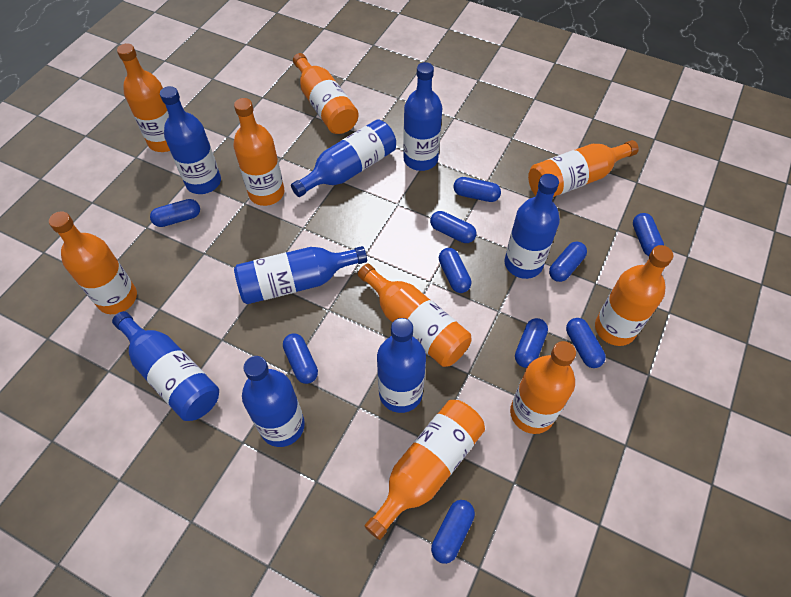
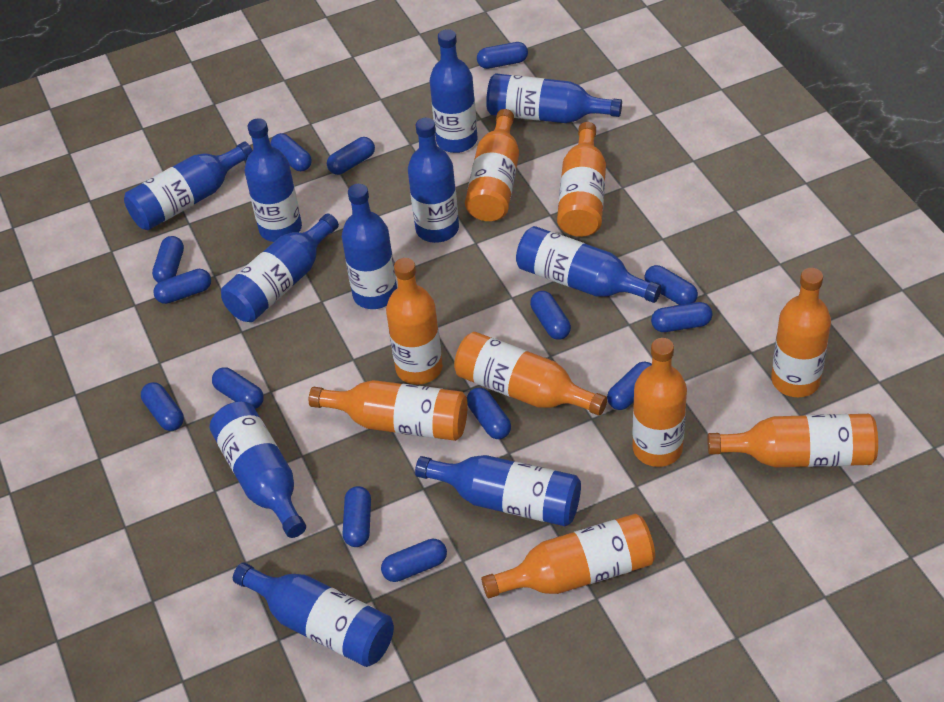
blue bottle: [112,311,219,421] [160,86,221,194] [234,246,367,304] [242,356,305,447] [291,119,396,197] [377,318,426,413] [403,62,442,171] [505,174,560,279] = 8 -> [124,142,253,230] [210,402,306,538] [221,213,339,322] [233,562,394,667] [245,118,302,242] [342,184,397,309] [408,118,459,243] [415,455,581,526] [430,29,477,153] [486,73,622,123] [516,226,662,303] = 11
blue capsule: [150,199,200,227] [283,333,318,384] [430,211,476,243] [431,500,475,564] [439,248,471,293] [454,177,501,202] [515,318,548,368] [549,242,587,282] [566,318,606,368] [633,213,664,256] = 10 -> [141,382,184,431] [152,236,184,283] [153,269,211,304] [212,368,264,409] [271,133,312,171] [327,137,375,175] [342,486,371,547] [381,539,447,582] [467,387,511,439] [477,42,528,69] [530,291,571,340] [607,361,652,410] [644,265,698,305] [651,302,712,332] = 14

